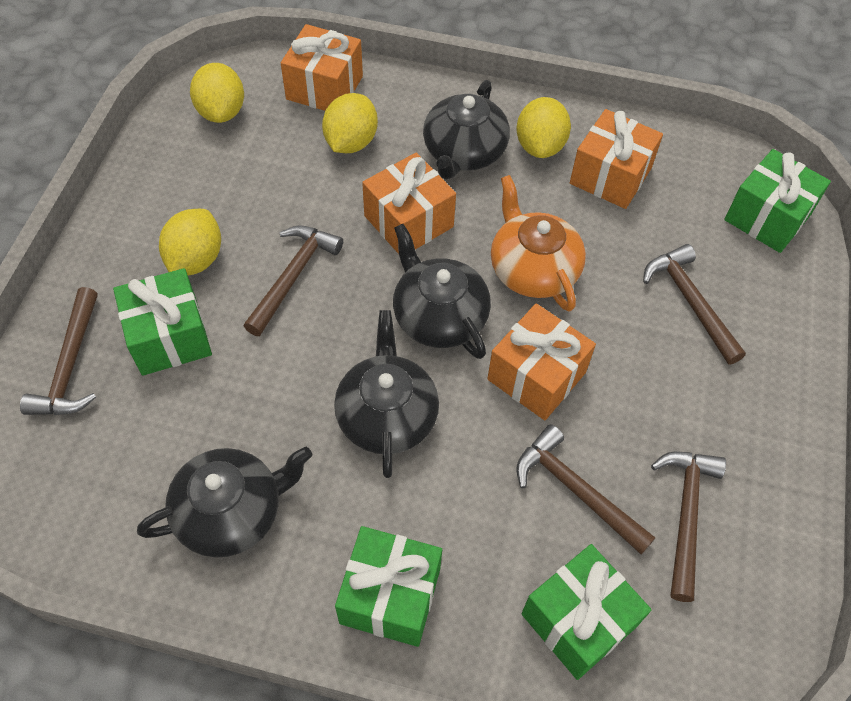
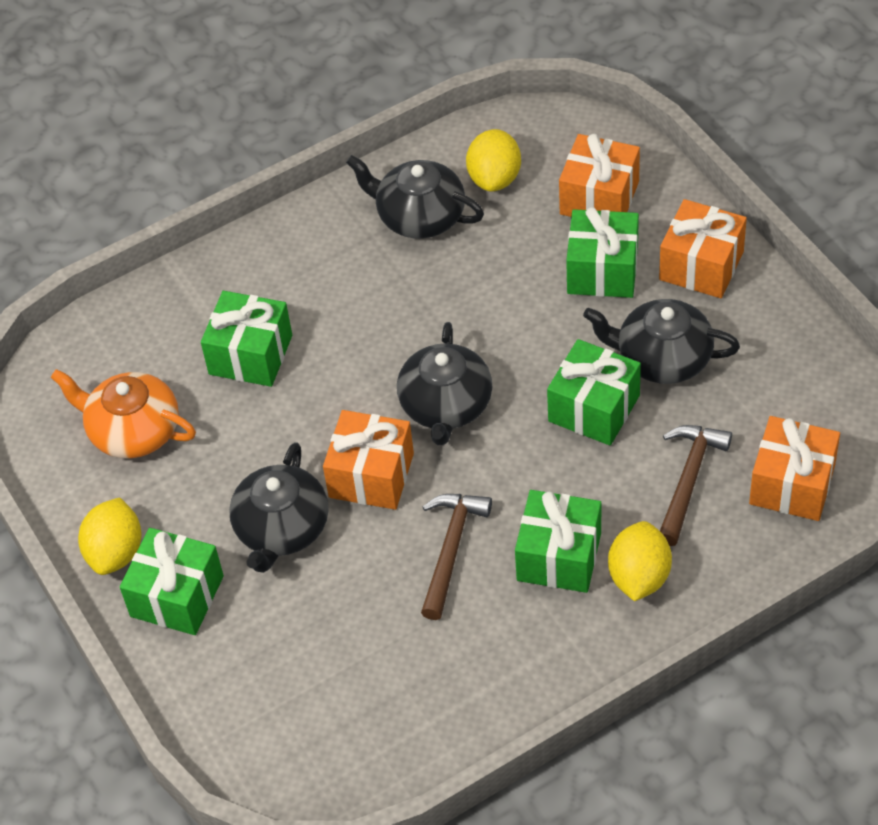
brown hammer: [20,287,98,415] [244,226,343,336] [517,424,655,554] [643,244,746,364] [651,452,726,602] = 5 -> [421,494,492,620] [660,425,732,546] = 2
green gift: [113,268,212,376] [335,526,442,647] [521,544,651,680] [724,149,831,253] = 4 -> [120,528,224,635] [201,291,292,387] [515,490,601,593] [547,339,641,446] [566,207,639,298] = 5
yellow lemon: [159,209,221,275] [190,63,244,123] [322,93,378,153] [516,97,571,158] = 4 -> [78,497,141,575] [466,129,521,192] [608,521,672,601] = 3

